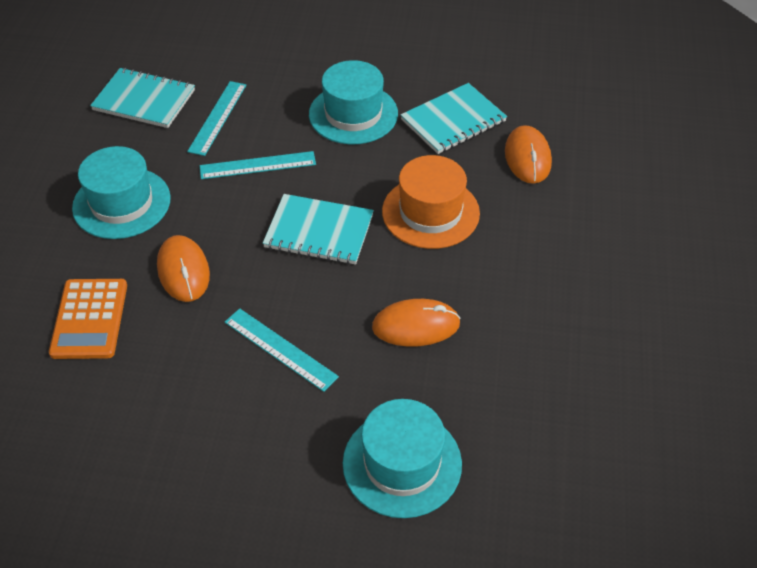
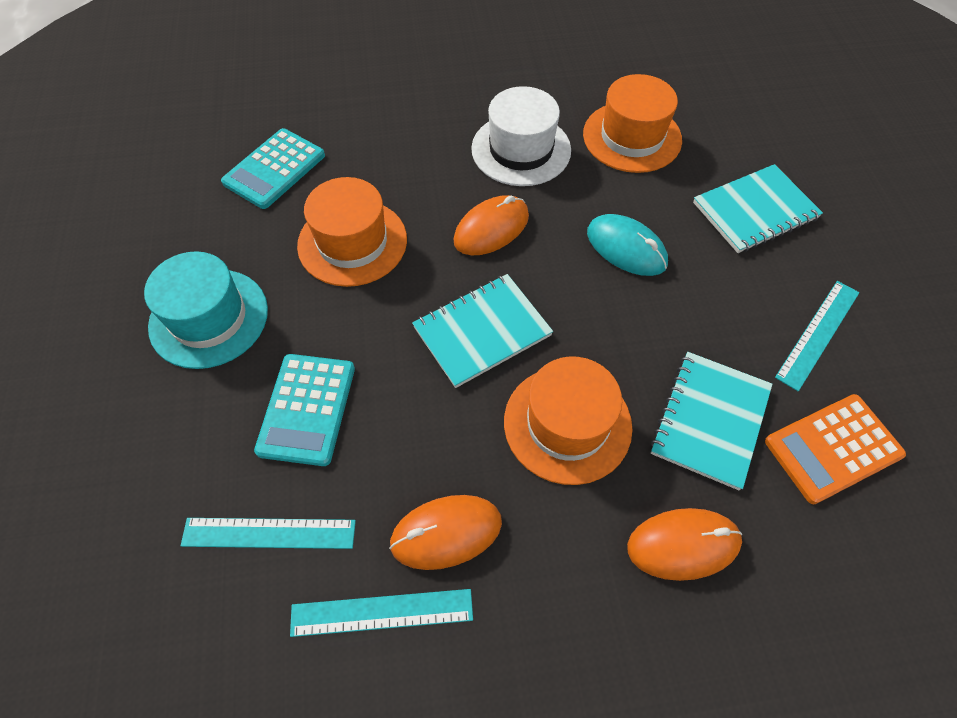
orange hat: [382,155,480,249] = 1 -> [297,177,407,287] [504,356,632,485] [583,74,682,173] = 3
turquoise calculator: none = 0 -> [221,128,325,209] [254,354,355,466] = 2
turquoise hat: [72,146,171,239] [309,60,398,144] [343,399,462,518] = 3 -> [144,251,268,369] = 1
turquoise mouse: none = 0 -> [587,214,668,276] = 1
white hat: none = 0 -> [471,86,571,186] = 1

